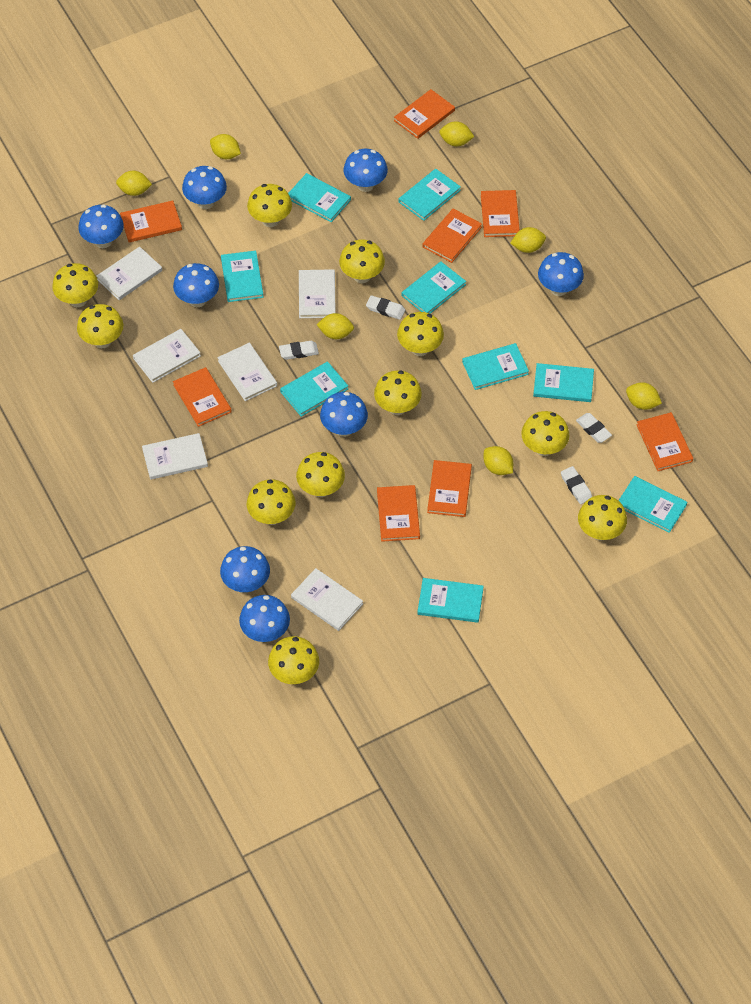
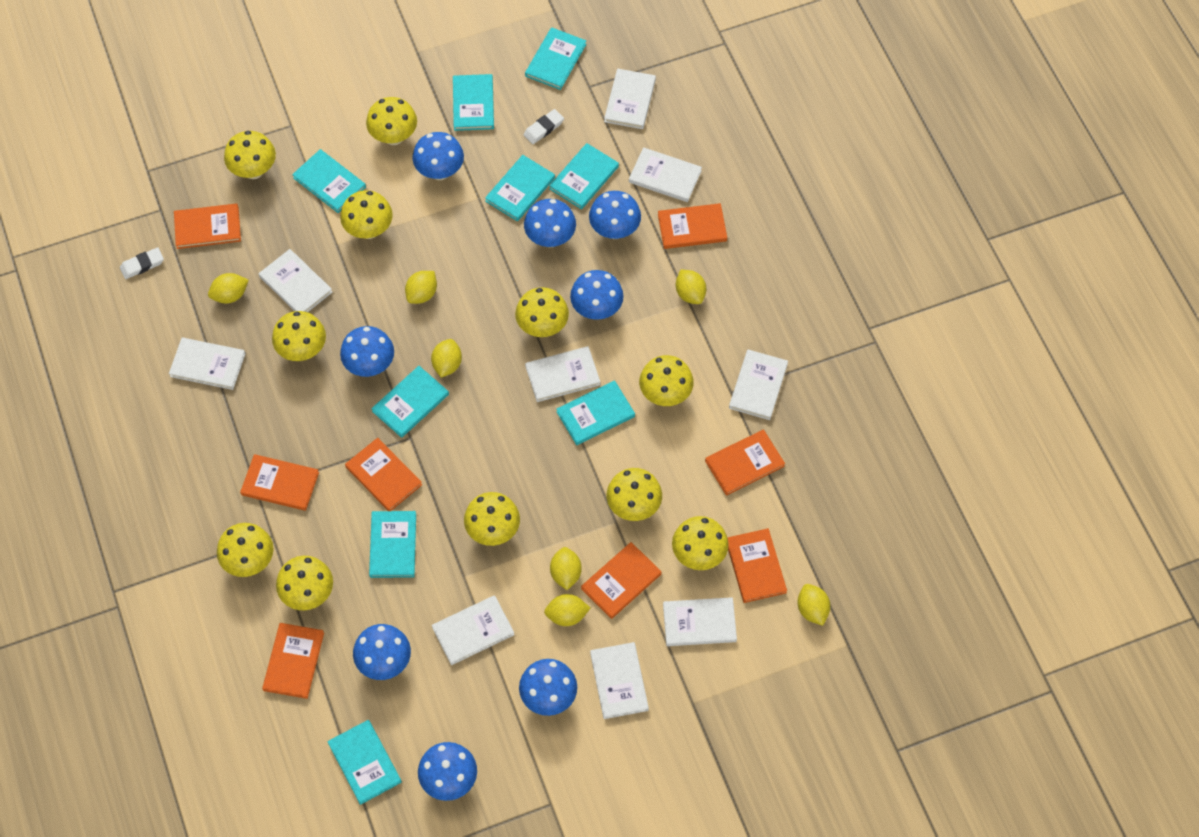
white book: [96,246,162,300] [133,329,201,383] [142,433,208,480] [218,343,277,401] [291,568,363,631] [299,269,336,318] = 6 -> [169,338,246,390] [259,249,332,312] [432,595,514,665] [525,346,601,402] [590,642,649,719] [604,69,656,129] [629,147,702,202] [663,597,737,646] [729,350,788,420] = 9
white eraser: [279,341,319,360] [366,295,405,320] [561,466,592,504] [576,413,612,443] = 4 -> [120,247,164,279] [523,109,564,144] = 2

